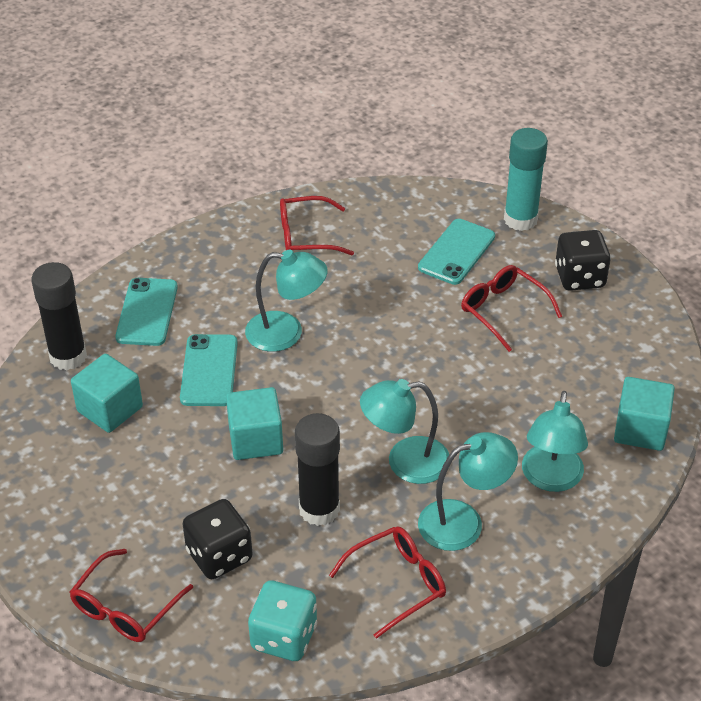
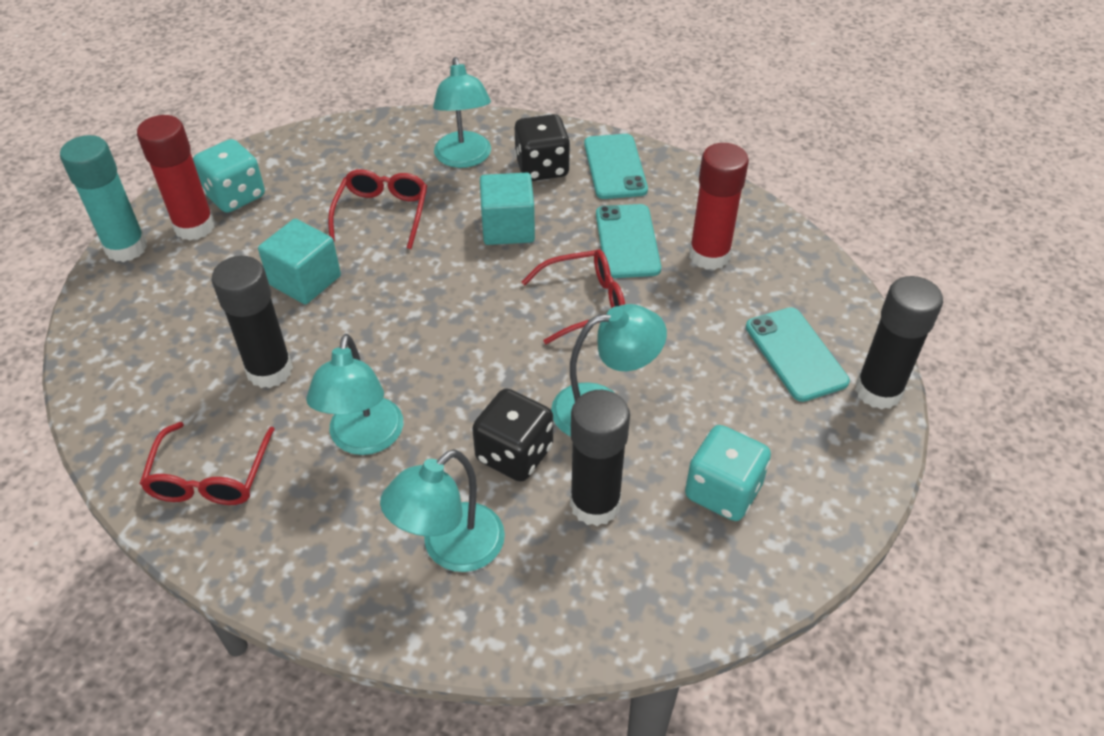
black glue stick: [31,262,87,370] [295,413,340,526] = 2 -> [212,256,293,388] [570,390,630,526] [855,276,943,410] = 3
red glasses: [70,549,193,642] [280,196,354,255] [329,526,446,639] [461,265,562,352] = 4 -> [140,422,275,505] [328,169,427,249] [522,249,625,344] = 3
red glue stick: none = 0 -> [137,115,215,241] [689,143,749,270] = 2
turquoise cube: [71,354,143,433] [226,387,283,460] [614,377,675,451] = 3 -> [258,219,341,305] [480,173,535,245] = 2
turquoise dice: [248,580,317,661] = 1 -> [193,139,265,213] [685,425,771,521] = 2

